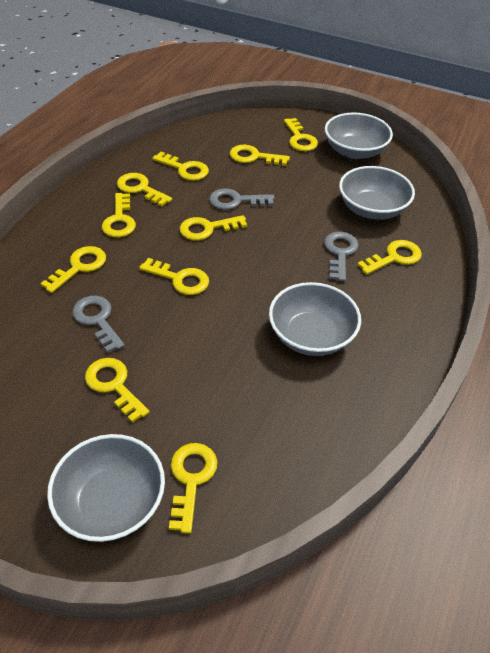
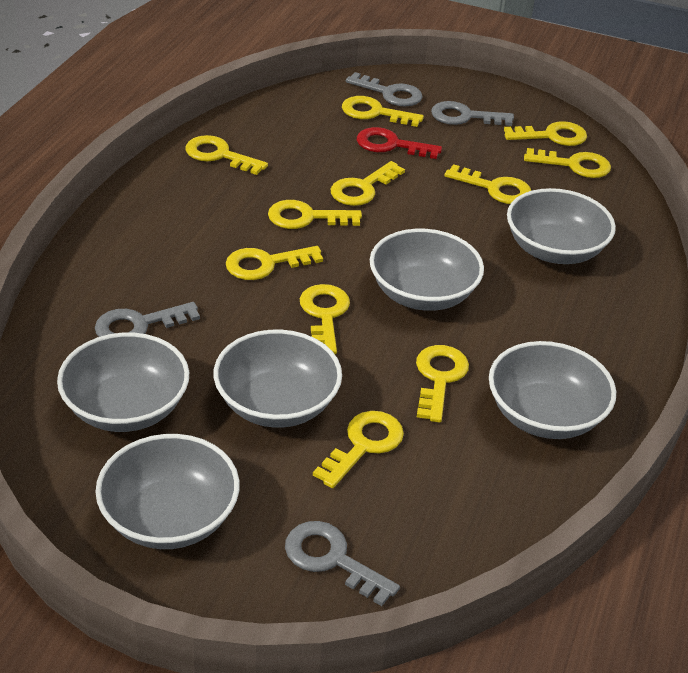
grey bowl: [47,434,165,542] [269,282,361,356] [325,113,393,159] [339,166,415,220] = 4 -> [57,333,189,432] [96,434,240,549] [214,330,342,428] [370,229,484,311] [489,341,616,439] [507,188,616,264] = 6
grey key: [72,296,125,353] [209,189,275,210] [324,232,358,281] = 3 -> [95,302,200,337] [285,521,400,606] [346,72,423,107] [431,101,514,126] = 4
red key: none = 0 -> [357,127,442,159] = 1

